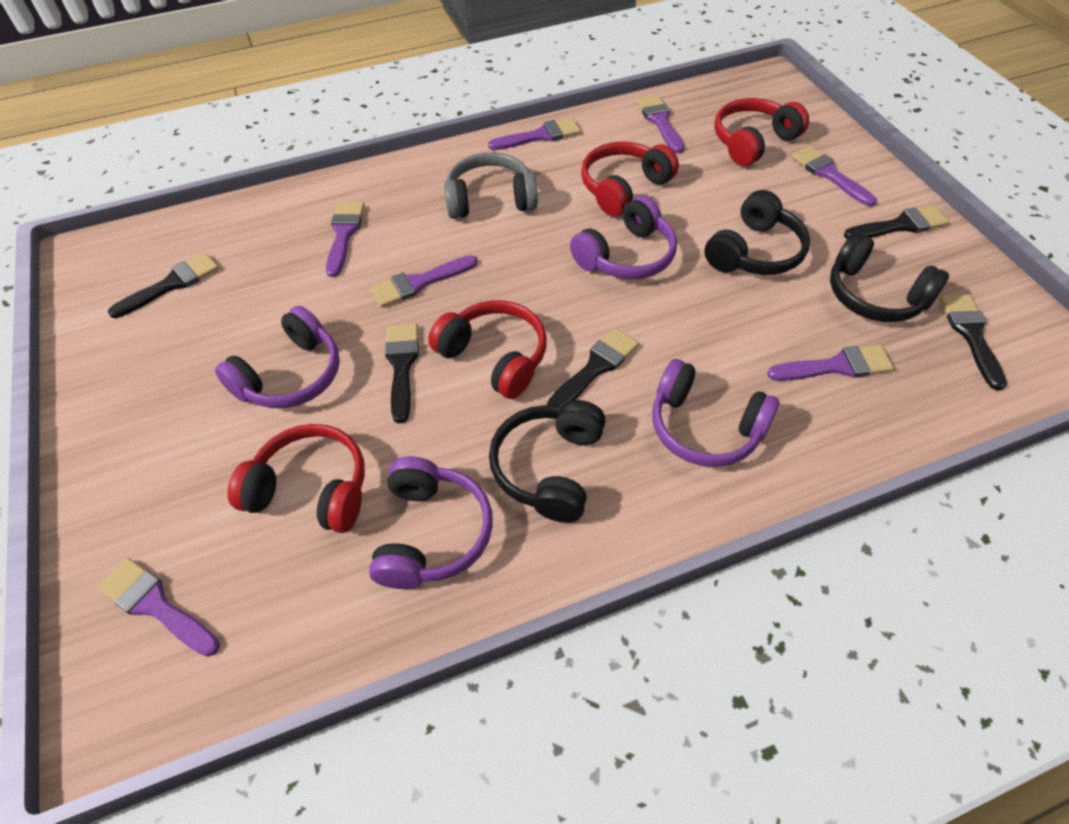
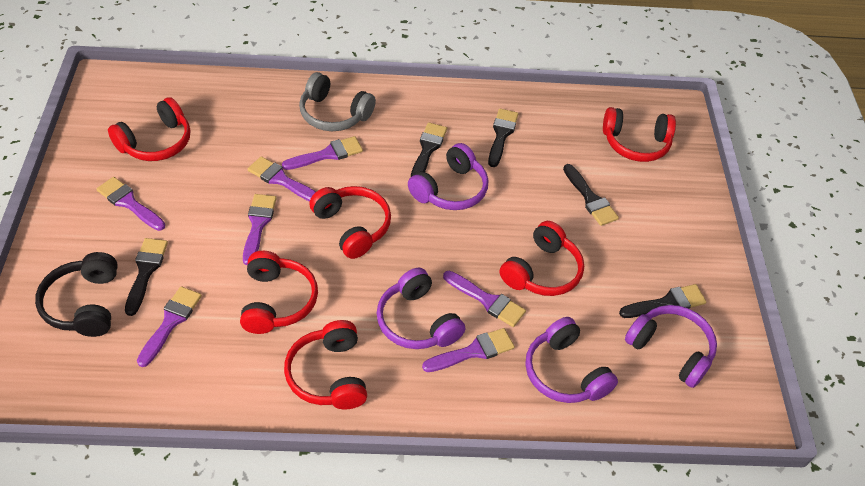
black headphones: [489,400,606,523] [704,190,810,275] [830,232,949,322] = 3 -> [35,252,118,337] = 1
red headphones: [228,424,365,533] [428,300,547,399] [581,141,679,216] [714,98,809,166] = 4 -> [108,97,190,161] [240,251,318,334] [284,320,367,410] [309,186,391,259] [500,221,584,296] [603,107,676,162] = 6

